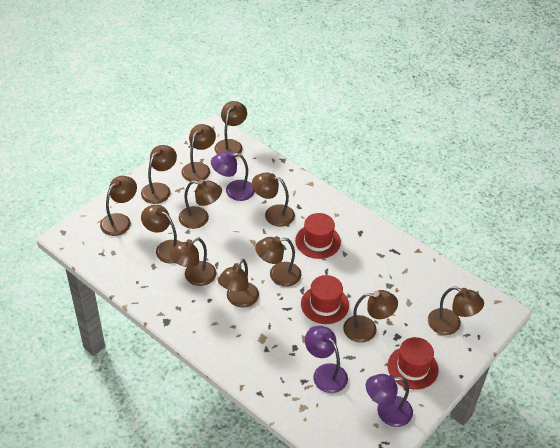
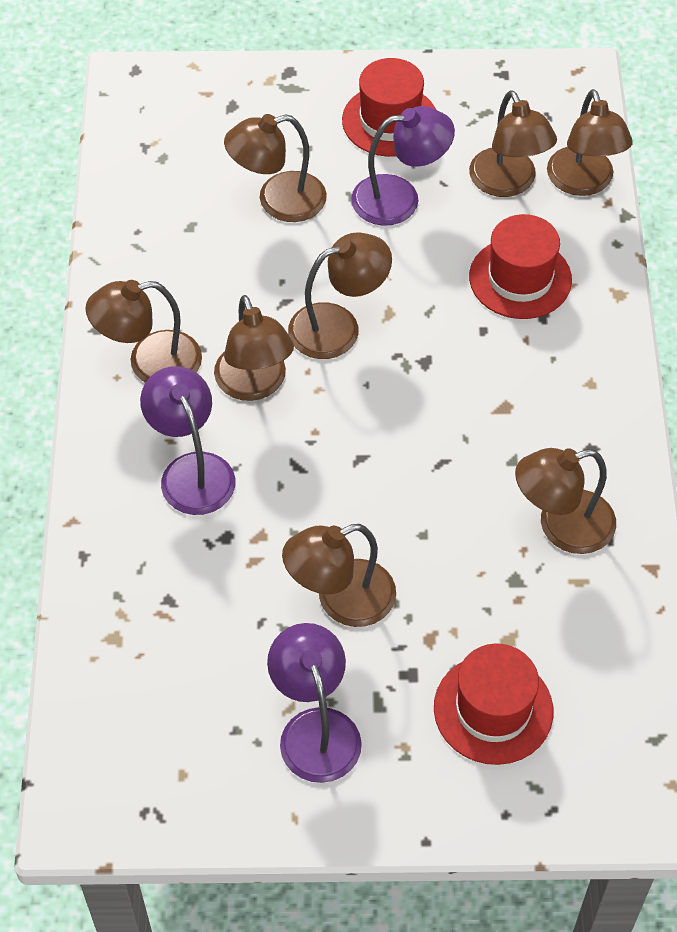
brown lamp: [100,176,137,236] [141,145,177,204] [141,205,181,264] [169,238,216,286] [179,179,222,229] [181,124,216,182] [215,101,247,157] [218,259,259,308] [252,172,295,227] [255,236,301,287] [343,290,398,343] [428,286,484,335] = 12 -> [85,280,202,383] [214,295,294,401] [224,114,327,222] [282,524,396,627] [288,232,392,359] [469,90,557,197] [515,448,616,554] [547,89,633,196] = 8

